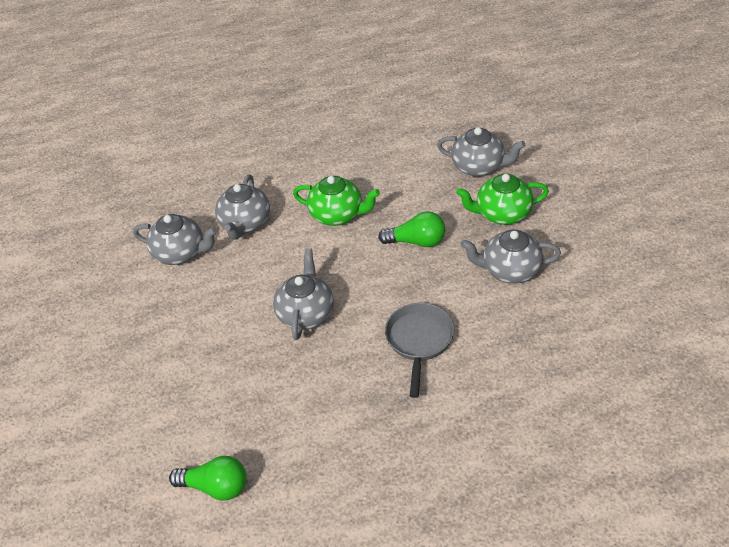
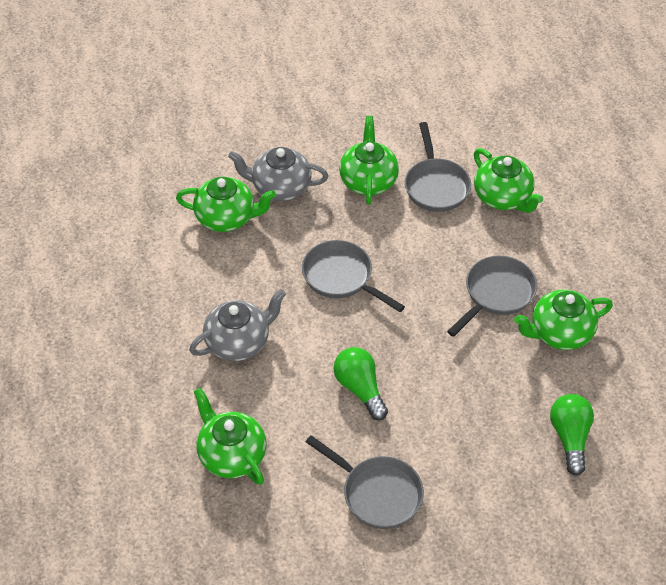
green teapot: [293,176,380,226] [456,174,549,225] = 2 -> [176,177,276,232] [194,388,267,485] [339,116,399,205] [474,148,543,213] [514,290,613,350] = 5
grey pan: [385,303,454,398] = 1 -> [302,240,405,312] [306,435,424,529] [405,122,471,212] [447,256,537,337] = 4
grey teapot: [133,214,217,265] [215,174,270,240] [273,248,333,340] [437,127,525,177] [461,229,561,284] = 5 -> [189,289,286,361] [228,147,328,201] = 2

